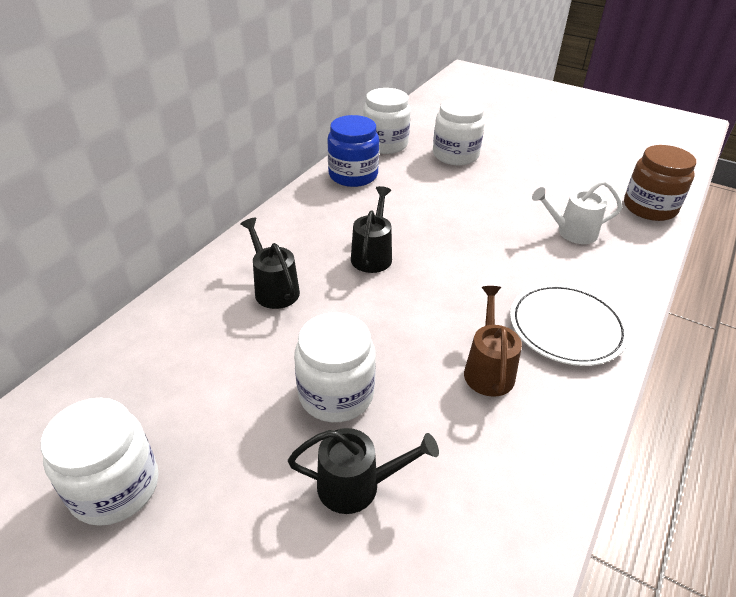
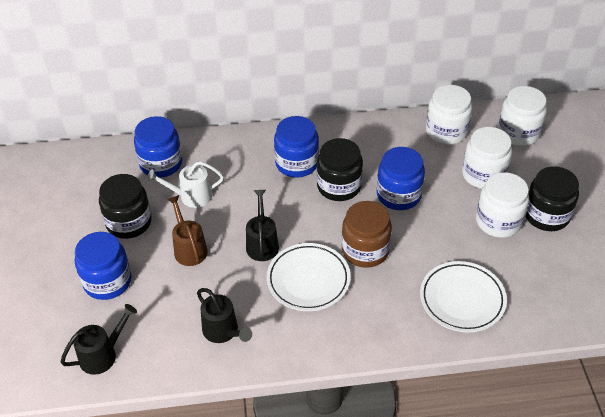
black jar: none = 0 -> [99,174,152,239] [317,138,363,201] [526,166,579,231] = 3
blue jar: [327,115,379,187] = 1 -> [75,232,132,300] [134,116,182,178] [274,116,319,178] [377,147,425,210] = 4
white plate: [510,283,629,366] = 1 -> [266,243,350,311] [420,261,507,332] = 2

